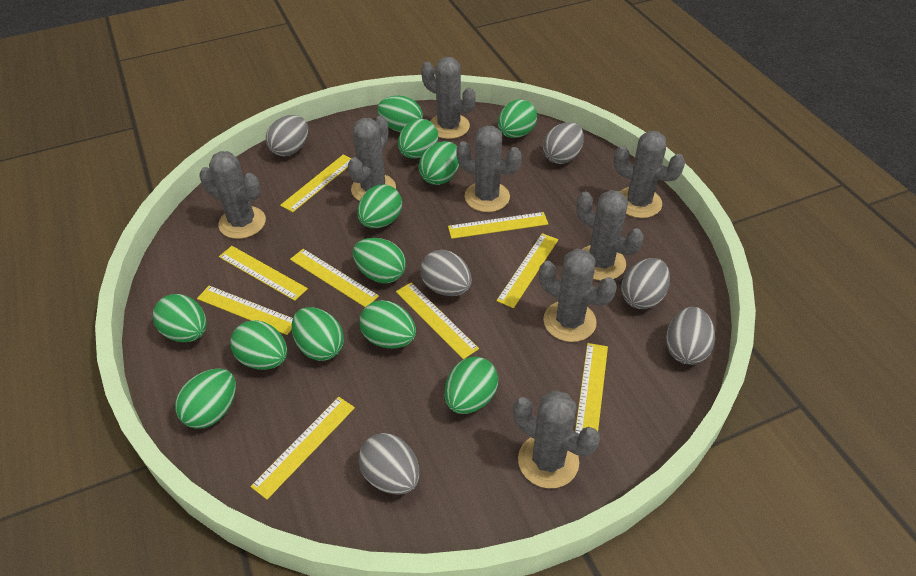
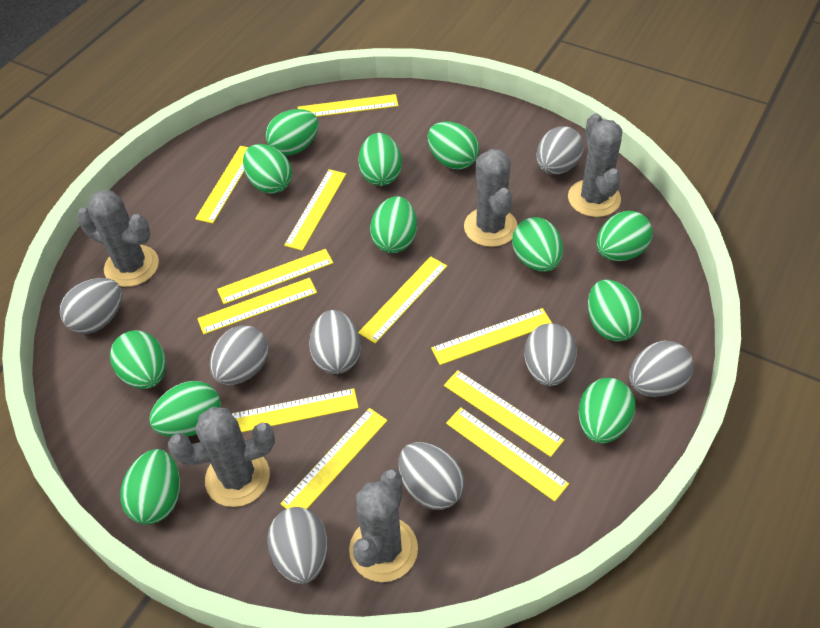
grey cactus: [199,151,266,239] [348,116,396,201] [421,57,476,139] [456,126,522,212] [513,390,600,488] [539,249,617,342] [576,190,644,281] [614,131,685,218] = 8 -> [77,190,159,287] [168,407,275,507] [349,469,418,582] [464,149,518,247] [568,113,622,217] = 5
grey egg: [266,115,308,156] [358,433,420,495] [420,250,472,296] [543,122,584,164] [621,258,670,309] [666,307,715,365] = 6 -> [59,278,122,334] [210,325,269,385] [267,507,328,584] [309,310,361,374] [399,442,464,510] [524,323,577,386] [536,126,584,174] [629,341,694,397] = 8
yellow ruler: [197,286,293,335] [219,246,308,301] [250,397,355,500] [280,155,351,212] [290,249,379,307] [396,283,479,360] [448,212,548,239] [496,233,558,308] [575,343,608,433] = 9 -> [195,146,249,224] [197,278,317,335] [217,249,333,304] [232,388,359,432] [280,408,388,509] [284,169,346,251] [298,94,399,117] [358,257,447,343] [431,308,552,365] [444,370,564,457] [446,407,569,502] = 11

